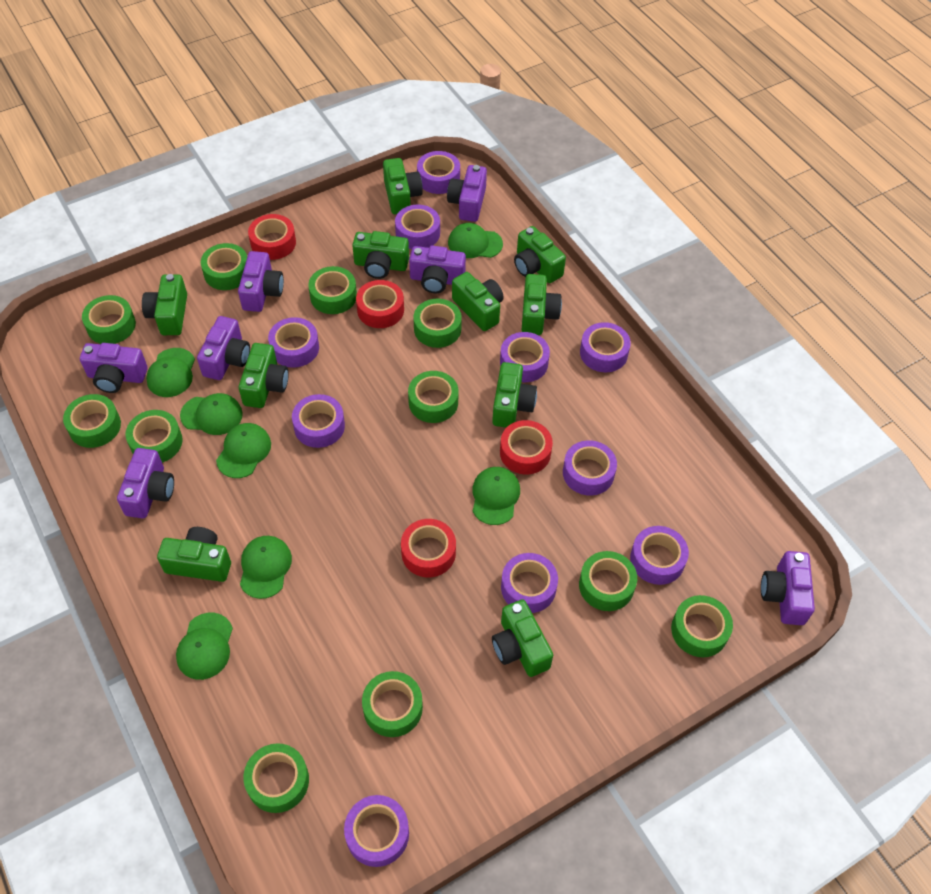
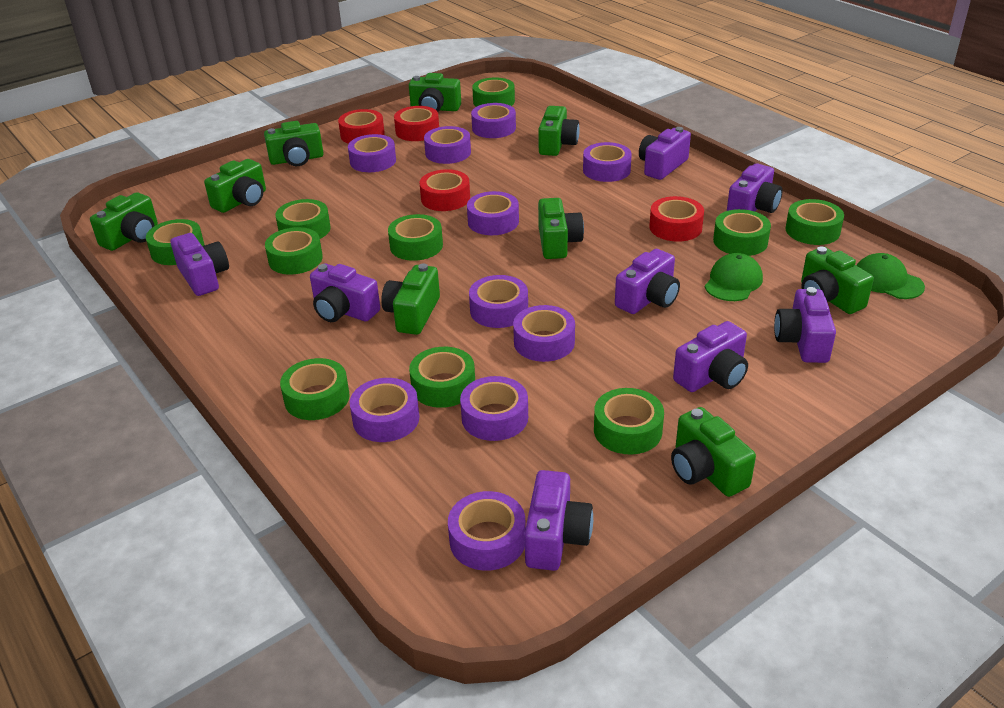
green camera: [142,274,187,335] [157,527,231,582] [239,343,289,408] [352,231,409,279] [383,158,423,214] [452,272,504,331] [492,362,537,428] [492,599,553,677] [514,226,566,283] [522,274,562,335] = 10 -> [90,192,158,251] [204,159,266,213] [264,121,323,166] [381,263,440,335] [409,73,461,112] [538,106,580,156] [538,198,584,259] [671,407,756,497] [801,247,874,314] = 9
green cap: [146,348,195,397] [176,613,233,680] [180,393,243,435] [216,423,271,478] [240,536,292,599] [448,223,503,258] [472,467,520,525] = 7 -> [705,253,763,301] [856,253,925,299] = 2
green tape: [63,394,121,448] [82,295,136,344] [125,410,183,463] [201,243,247,290] [243,743,309,813] [308,266,357,314] [362,671,423,737] [408,371,459,423] [413,299,462,348] [579,551,637,611] [671,595,733,657] = 11 -> [146,219,205,265] [265,227,323,274] [275,199,331,239] [280,358,350,420] [388,214,443,261] [409,347,475,408] [472,77,515,107] [594,388,664,454] [713,209,771,256] [786,199,844,245] = 10
purple camera: [80,343,148,393] [117,448,174,518] [197,316,250,380] [238,251,284,312] [409,246,466,293] [447,165,487,222] [761,551,815,625] = 7 -> [170,233,229,296] [310,264,380,322] [524,470,593,571] [615,249,680,314] [639,127,691,180] [673,321,748,392] [727,163,782,213] [774,287,836,363] = 8

